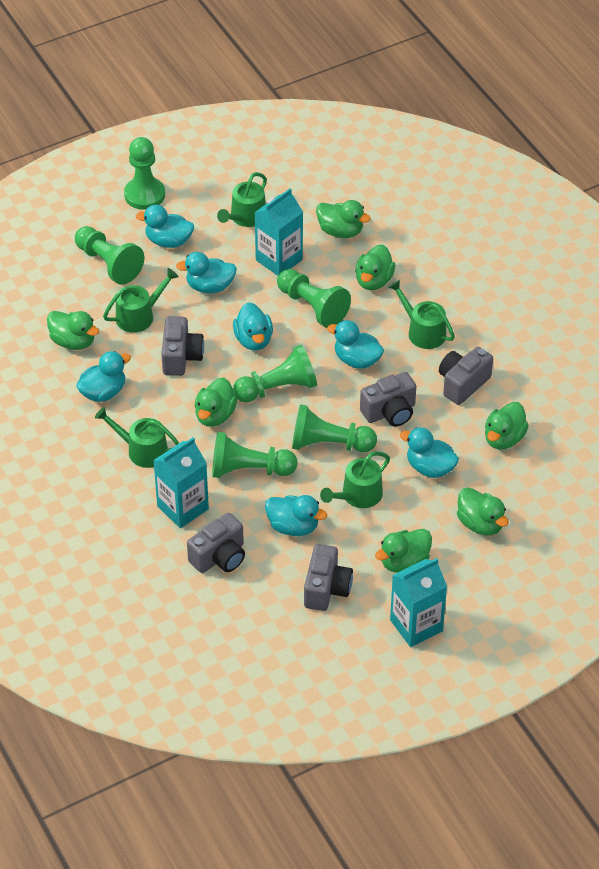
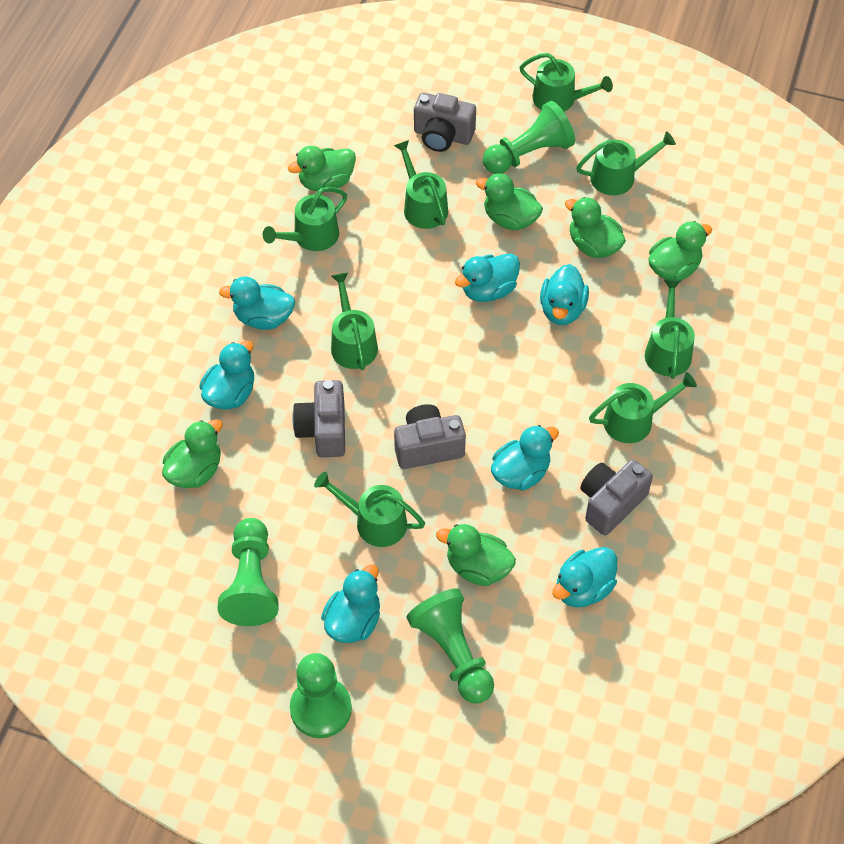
green duck: [47,311,99,350] [195,378,237,427] [316,200,371,238] [355,244,395,290] [375,529,432,573] [457,487,509,536] [485,402,529,450] = 7 -> [162,419,223,488] [288,146,356,191] [436,524,516,586] [476,173,543,230] [565,197,626,258] [648,221,712,280] = 6
green pawn: [75,226,144,285] [124,137,165,210] [212,432,298,478] [233,345,317,402] [277,269,351,328] [292,404,377,452] = 6 -> [218,518,279,626] [290,653,352,738] [406,589,494,704] [483,101,575,174] = 4
green watering can: [95,407,179,468] [103,268,179,333] [217,172,267,227] [320,451,390,508] [388,280,455,349] = 5 -> [263,187,347,251] [314,472,425,547] [331,273,378,370] [394,140,448,229] [519,53,613,112] [576,131,676,195] [589,372,697,443] [645,280,695,379] = 8
grey camera: [161,316,204,376] [187,513,245,573] [304,544,353,611] [360,372,416,427] [439,347,493,405] = 5 -> [292,380,345,457] [394,404,466,469] [414,93,476,152] [580,459,653,535] = 4
turquoise carton: [153,437,209,528] [254,188,303,276] [390,558,447,647] = 3 -> none = 0

